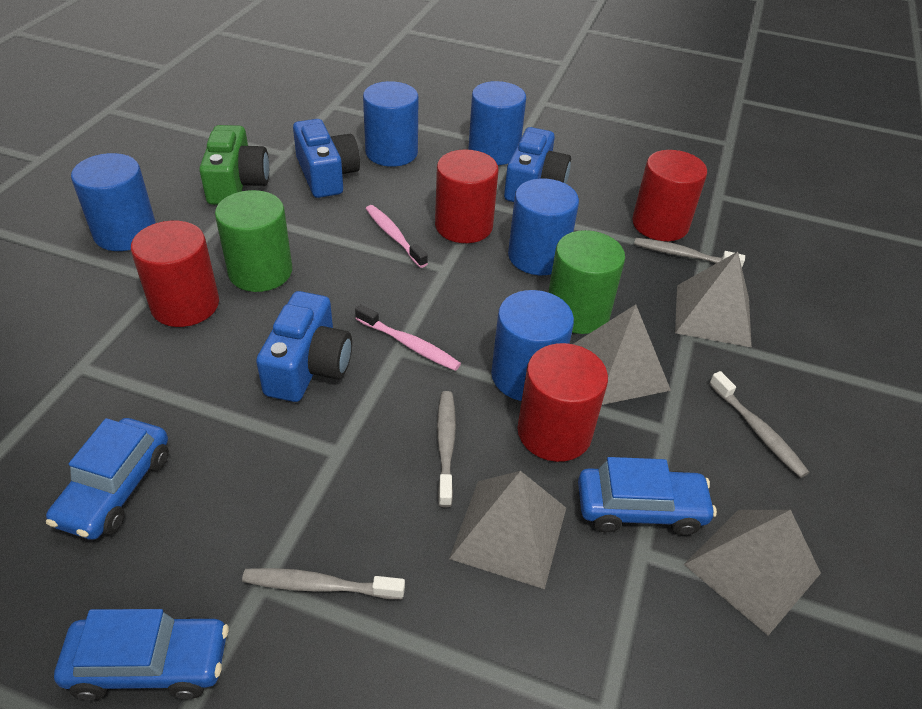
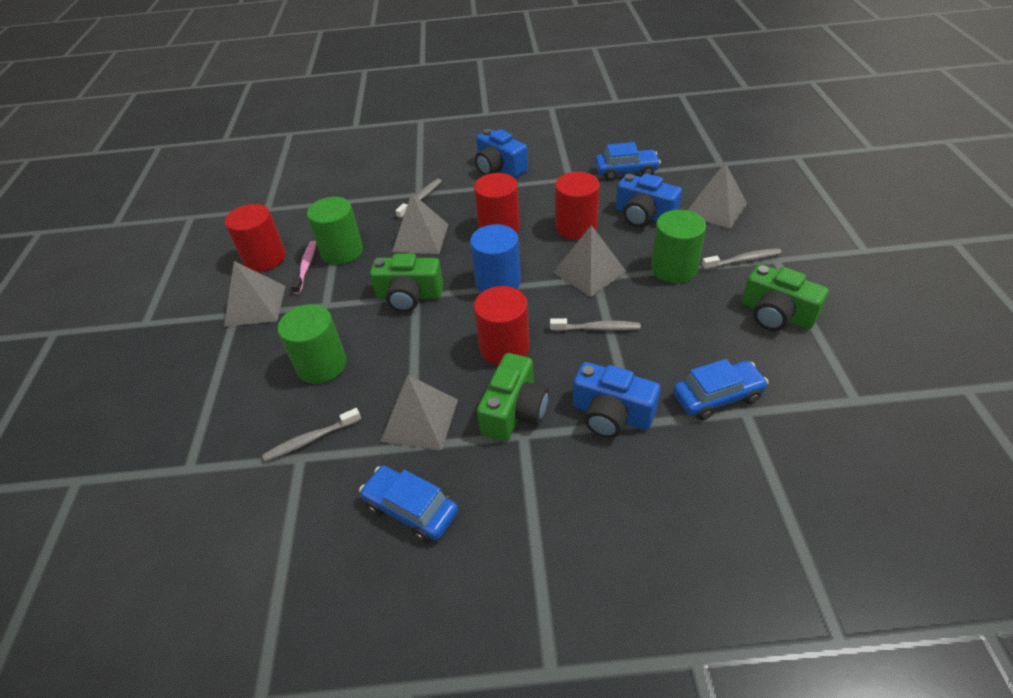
blue cylinder: [71,153,156,251] [363,81,418,167] [468,81,526,165] [491,290,574,401] [508,179,579,275] = 5 -> [470,224,521,293] = 1
green camera: [199,125,269,205] = 1 -> [370,253,443,312] [477,353,549,441] [742,264,829,331] = 3
green cylinder: [215,190,292,292] [548,230,625,334] = 2 -> [278,304,347,384] [307,197,363,265] [651,210,706,283] = 3
grey pyramid: [449,471,566,589] [574,305,671,405] [675,252,752,348] [684,510,821,636] = 4 -> [224,261,285,327] [380,375,458,450] [392,193,448,254] [553,225,627,297] [688,163,747,229] = 5
pink toothbrush: [355,304,461,371] [366,205,428,268] = 2 -> [291,241,316,294] = 1

